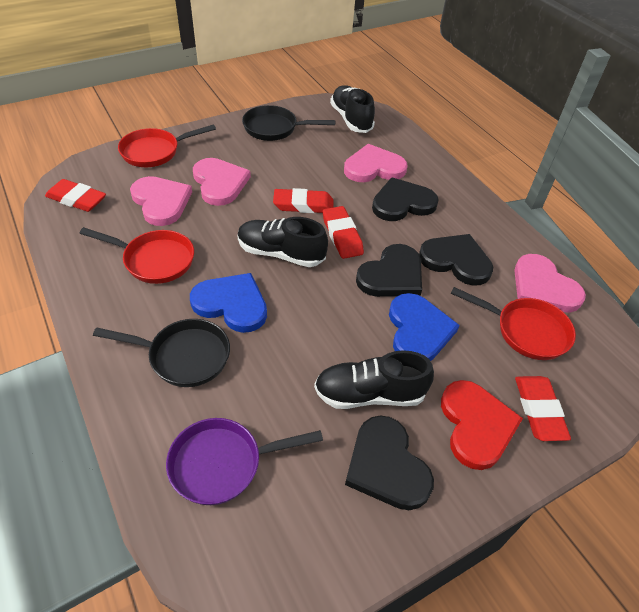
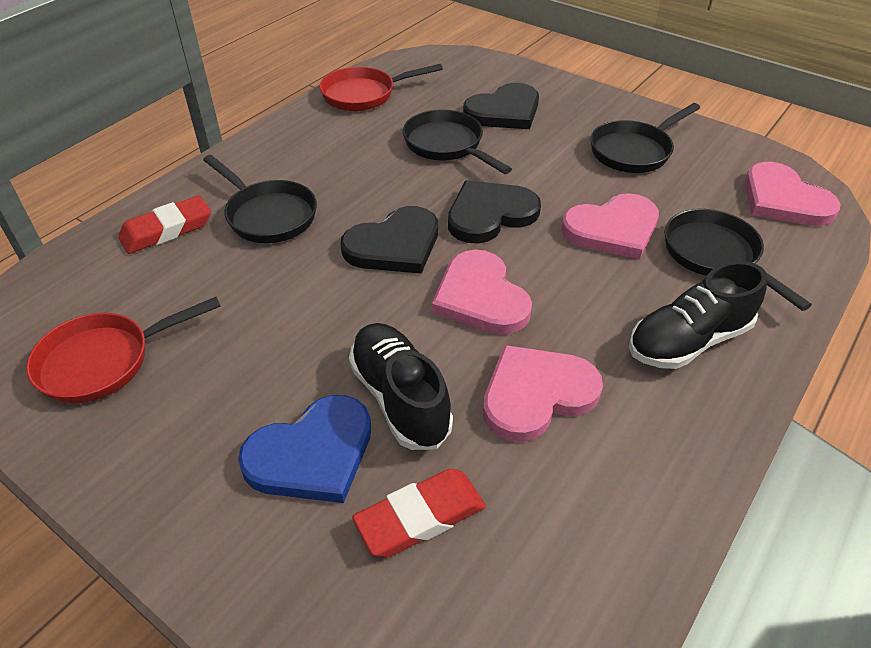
black heart: [345,415,434,510] [356,244,422,297] [372,177,439,221] [419,234,493,286] = 4 -> [341,206,438,274] [448,180,541,244] [463,83,539,129] = 3
black pan: [93,319,230,387] [242,105,336,141] = 2 -> [203,155,317,243] [403,109,512,174] [590,103,700,173] [665,209,812,311] = 4
black shoe: [237,217,328,267] [314,350,434,409] [330,85,375,133] = 3 -> [349,323,453,450] [629,261,767,369] = 2
blue heart: [190,273,267,333] [389,293,460,361] = 2 -> [238,395,371,503] = 1
purple pan: [166,418,323,505] = 1 -> none = 0
red eraser: [45,179,106,212] [273,188,333,213] [323,206,364,259] [515,376,571,441] = 4 -> [118,195,211,254] [352,468,486,557] = 2
red heart: [441,380,523,470] = 1 -> none = 0
red pan: [80,227,194,284] [118,124,216,167] [451,287,576,360] = 3 -> [26,297,221,403] [319,64,443,111] = 2

